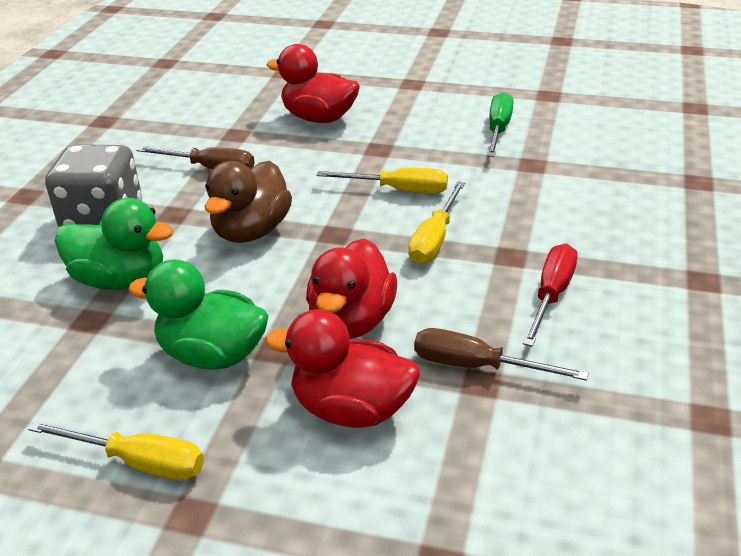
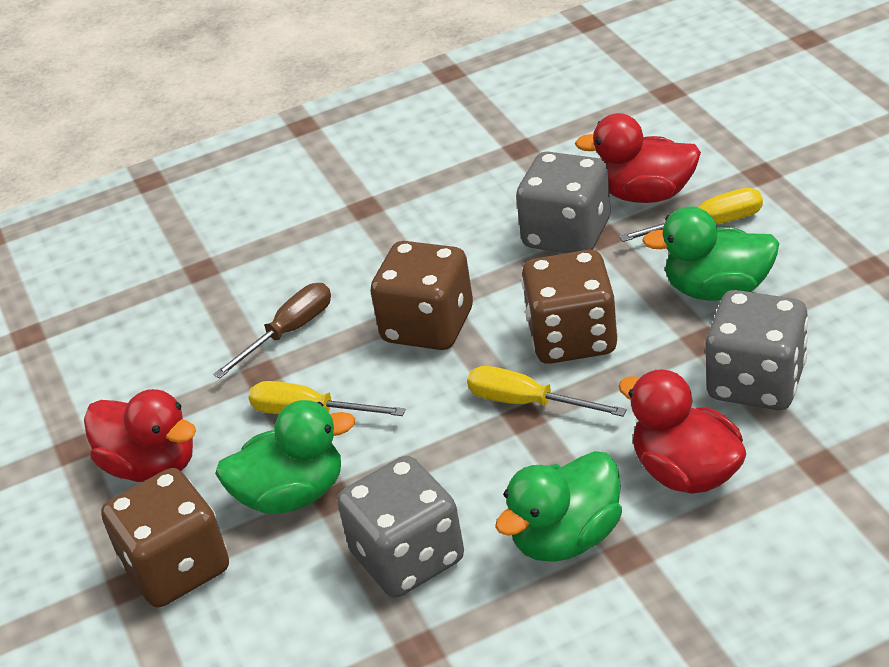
brown dice: none = 0 -> [101,468,229,607] [370,241,473,350] [521,250,618,364] = 3
brown duck: [205,161,292,243] = 1 -> none = 0
brown screwdriver: [136,147,255,169] [414,328,589,381] = 2 -> [213,283,331,378] = 1
green duck: [55,198,173,290] [128,259,269,370] = 2 -> [215,400,355,514] [495,451,622,562] [642,206,779,301] = 3
green screwdriver: [487,92,514,157] = 1 -> none = 0
grey dice: [45,144,142,227] = 1 -> [337,456,464,598] [516,151,611,253] [705,290,808,410] = 3
red screwdriver: [523,244,578,347] = 1 -> none = 0

